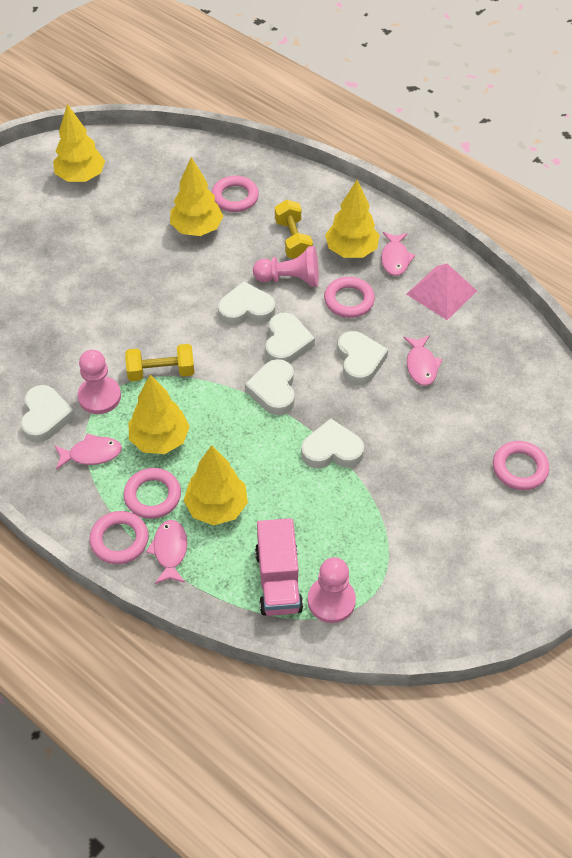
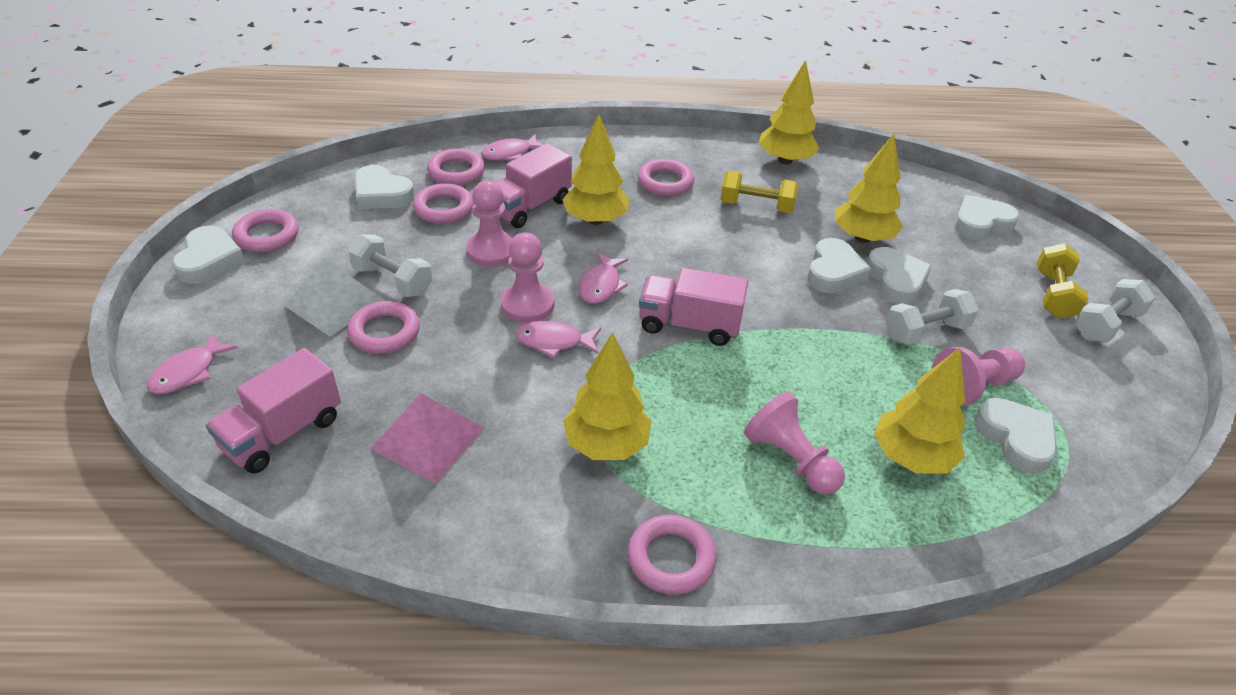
pink pawn: [77,350,121,414] [253,246,319,287] [308,557,356,623] = 3 -> [466,181,514,267] [501,232,554,323] [744,392,845,495] [932,347,1025,406] = 4
pink ring: [89,511,149,564] [123,468,181,519] [212,175,259,212] [324,277,375,318] [493,441,549,490] = 5 -> [232,209,299,252] [347,301,420,354] [413,183,474,224] [427,148,485,185] [628,515,716,595] [638,159,694,196] = 6
pink truck: [255,518,303,616] = 1 -> [206,348,341,474] [495,143,572,228] [639,268,748,346] = 3
white dumbbell: none = 0 -> [348,234,432,297] [886,289,979,345] [1075,279,1156,343] = 3
white pyramid: none = 0 -> [284,258,385,336] = 1

